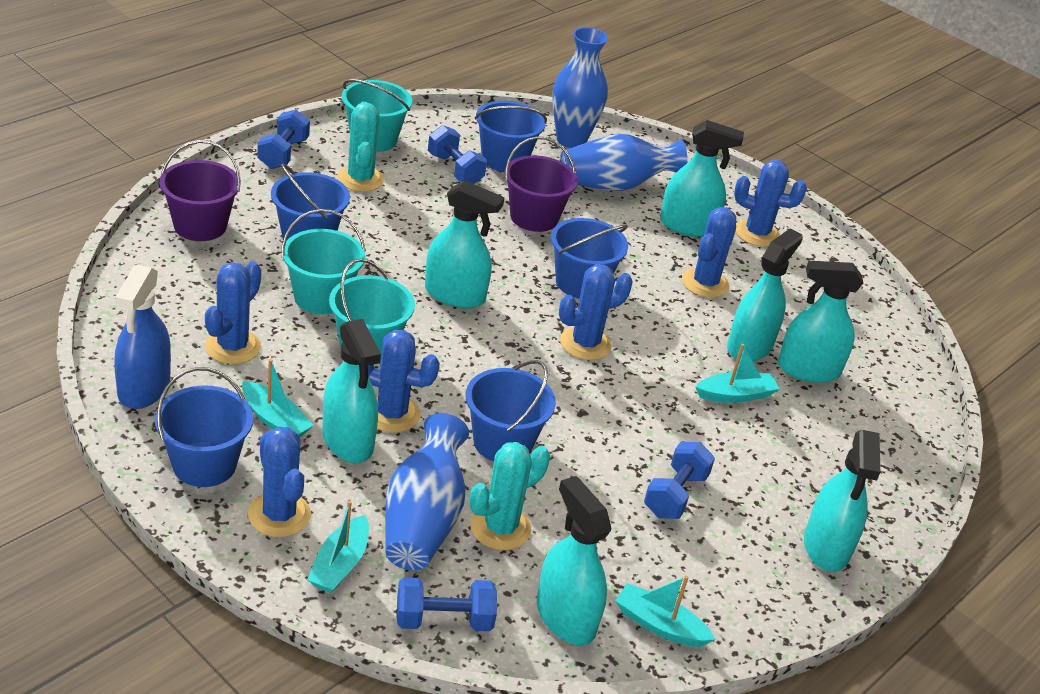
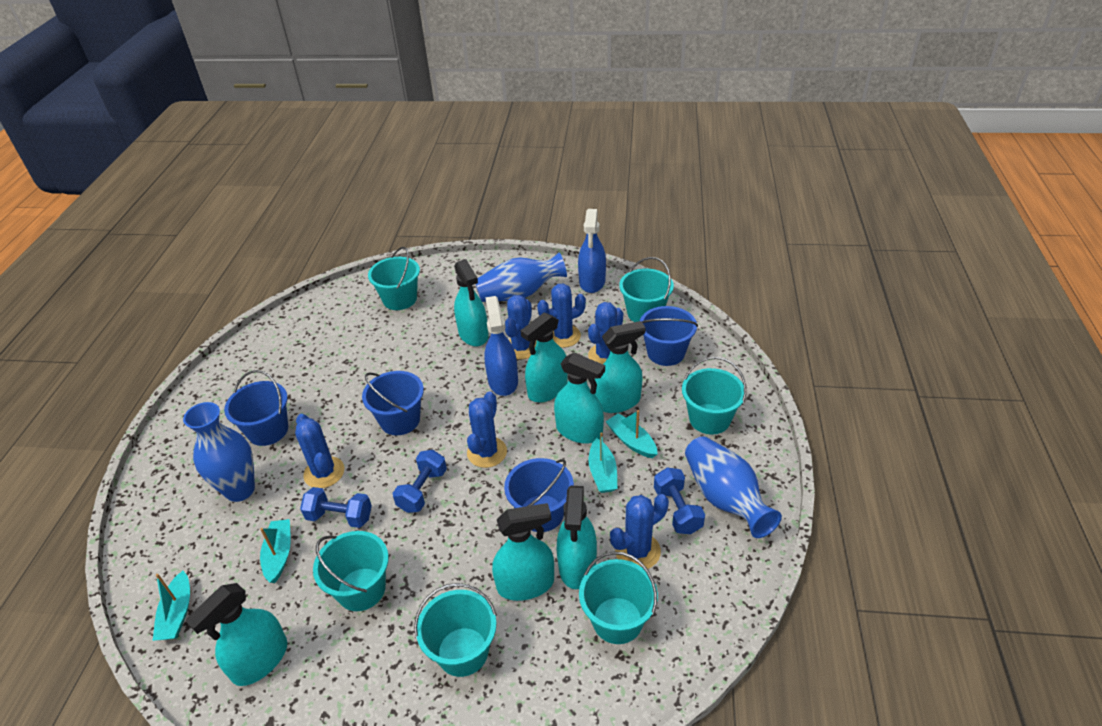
blue bucket: [155,367,253,487] [271,163,350,241] [466,360,556,461] [475,101,547,172] [551,218,628,299] = 5 -> [224,370,288,446] [362,371,424,435] [504,458,574,532] [640,306,698,366] = 4
blue dumbbell: [257,109,310,169] [397,578,497,631] [428,125,487,184] [644,442,715,519] = 4 -> [300,487,372,528] [393,450,447,513] [654,467,705,534] = 3
blue spray bottle: [114,264,171,409] = 1 -> [484,296,518,396] [578,209,606,293] = 2
purple bucket: [159,140,241,241] [504,136,578,232] = 2 -> none = 0
turquoise bucket: [281,209,366,314] [329,258,415,364] [342,79,412,152] = 3 -> [313,531,389,611] [368,247,420,310] [414,583,497,677] [579,551,658,644] [619,257,674,322] [682,357,746,435] = 6
turquoise cactus: [337,101,384,192] [470,442,550,550] = 2 -> none = 0

